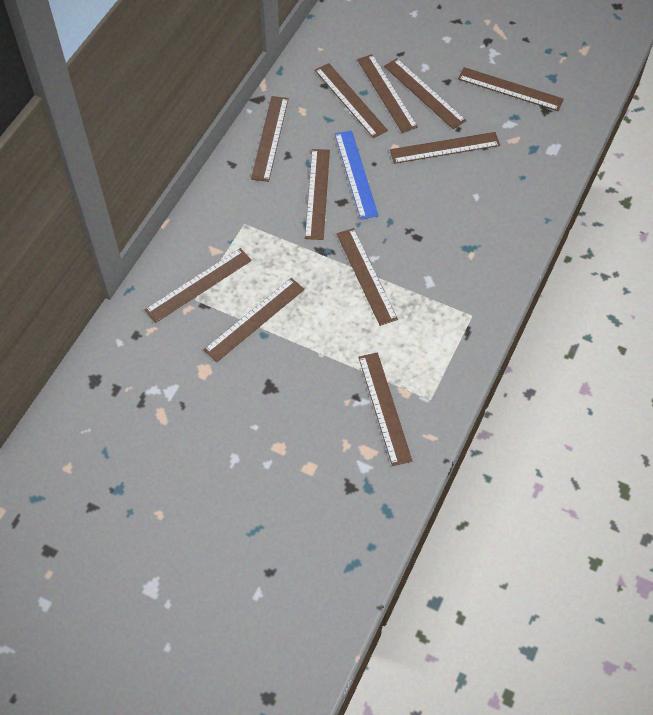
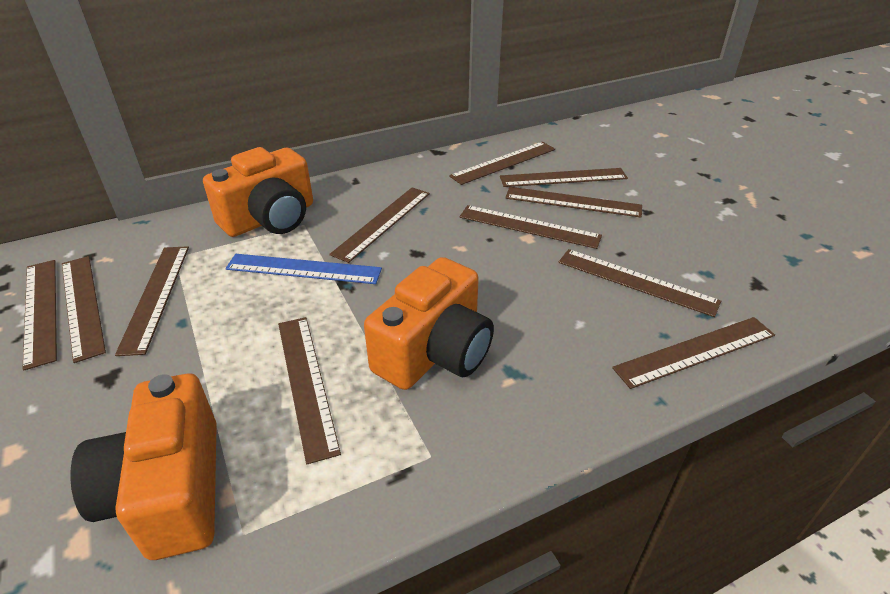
orange camera: none = 0 -> [70,374,217,560] [203,147,313,237] [364,257,494,390] = 3

